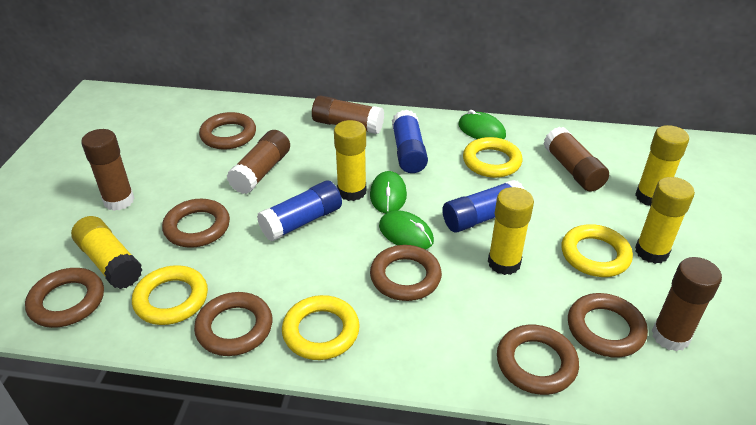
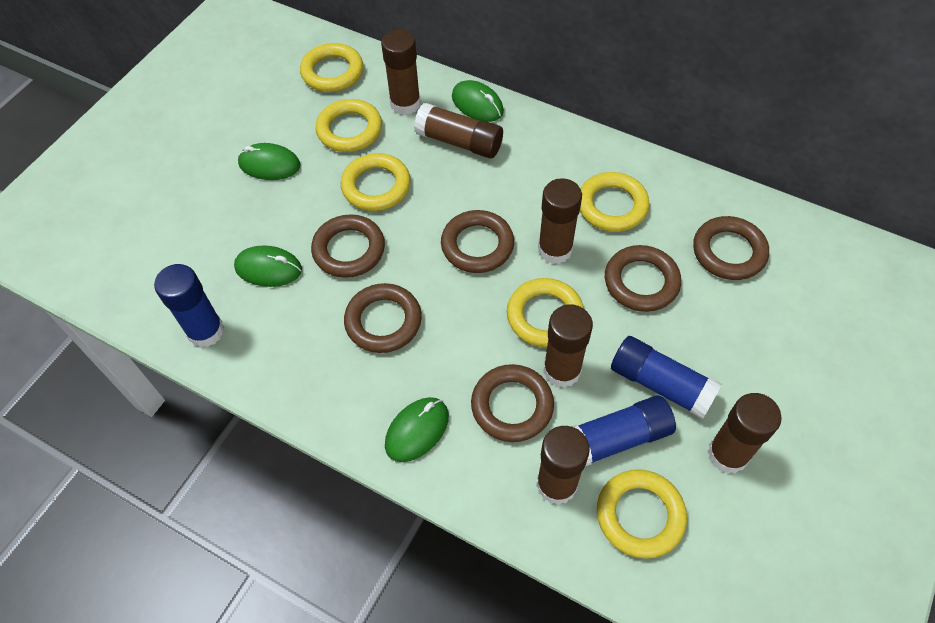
brown glue stick: [81,129,134,211] [226,130,290,194] [312,96,384,134] [544,127,609,192] [652,257,722,352] = 5 -> [381,29,421,115] [414,103,503,158] [536,426,590,505] [538,178,582,264] [543,304,593,388] [707,393,782,474] = 6
brown ring: [25,268,104,328] [162,199,230,248] [194,292,272,356] [199,112,256,149] [370,245,442,301] [497,325,579,395] [568,293,648,357] = 7 -> [311,214,385,278] [344,283,422,353] [441,210,514,273] [471,364,554,442] [605,245,681,312] [693,216,769,280] = 6
green mouse: [370,171,407,213] [379,210,434,250] [458,110,506,139] = 3 -> [234,245,302,287] [238,143,300,180] [385,397,449,462] [452,80,504,122] = 4
yellow glue stick: [71,216,143,289] [334,120,366,201] [488,187,534,275] [635,125,689,206] [635,177,695,264] = 5 -> none = 0
yellow ring: [132,265,208,325] [282,295,360,360] [463,137,522,178] [561,224,633,277] = 4 -> [300,43,363,92] [315,99,382,152] [341,153,411,211] [507,278,584,347] [580,172,650,232] [597,469,687,559] = 6

